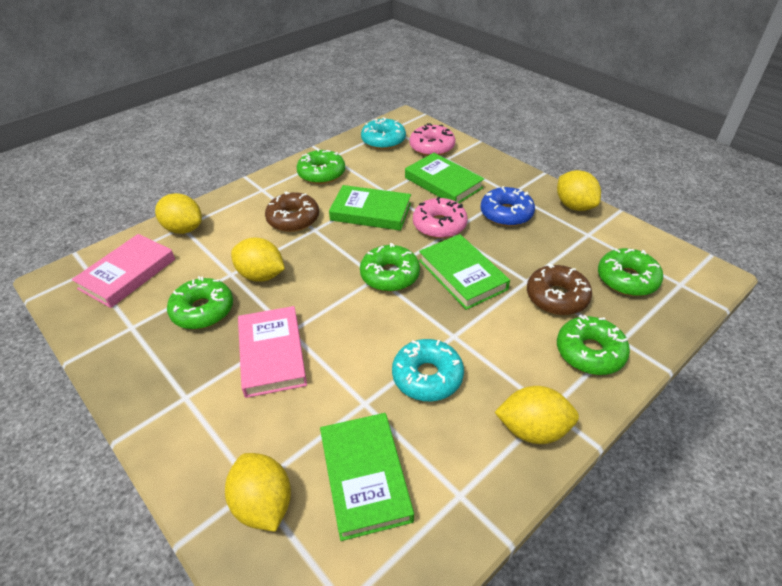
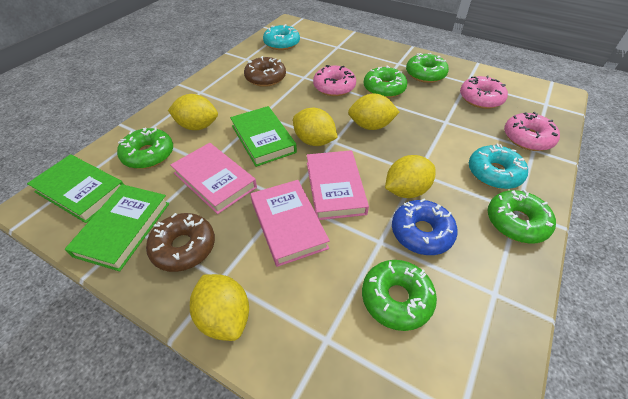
green book: [320,413,414,541] [329,185,411,231] [405,153,484,203] [419,234,510,310] = 4 -> [27,154,124,223] [65,184,169,271] [230,106,297,167] = 3
pink book: [72,234,175,308] [238,306,307,398] = 2 -> [171,143,257,214] [250,180,330,267] [307,150,369,220] = 3
pink donut: [410,123,455,156] [413,197,468,238] = 2 -> [313,65,356,96] [460,76,508,109] [504,112,560,151] = 3

